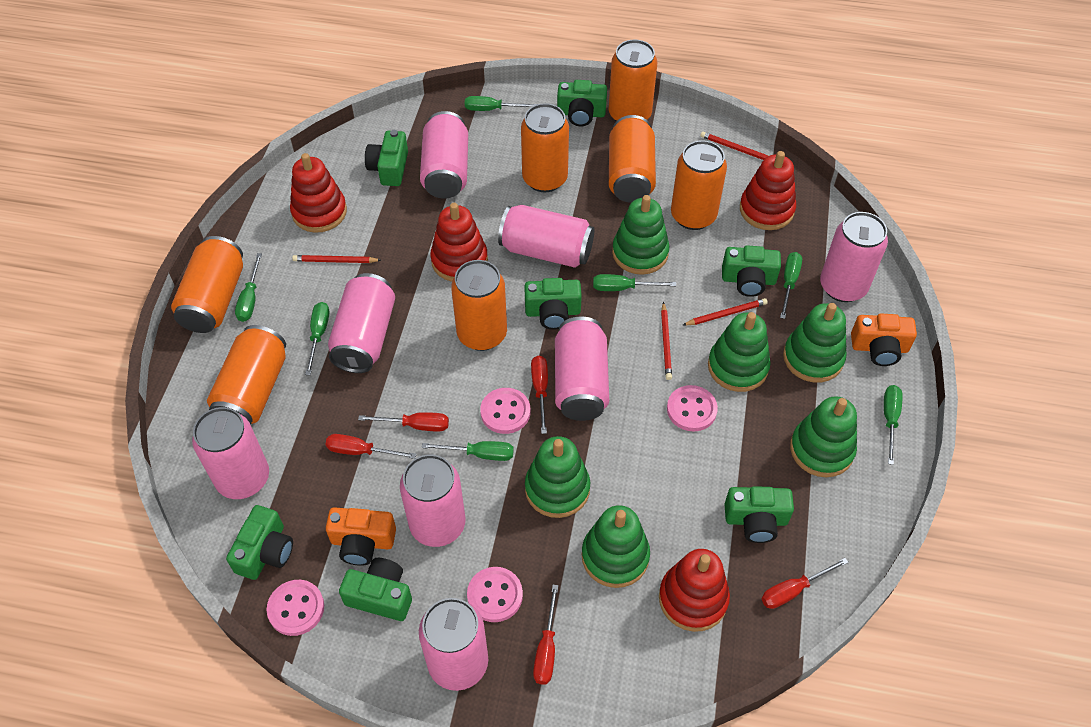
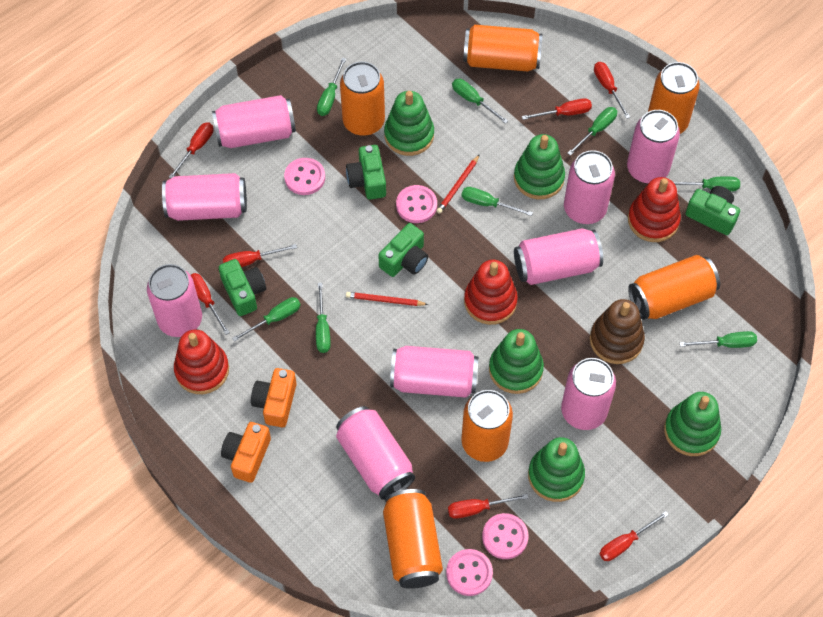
brown stacking toy: none = 0 -> [590,299,645,364] = 1
green camera: [226,505,293,580] [339,558,412,621] [365,130,408,186] [524,278,582,330] [557,80,607,126] [722,245,781,297] [725,486,794,543] = 7 -> [219,259,266,316] [346,145,386,200] [378,223,428,277] [686,186,740,235] = 4
green screwdriver: [235,253,262,322] [305,302,329,375] [422,441,514,461] [465,96,537,111] [593,274,676,291] [780,252,802,319] [884,385,902,465] = 7 -> [232,297,301,342] [316,283,331,353] [317,58,346,116] [452,79,508,124] [462,187,533,216] [567,107,617,156] [674,176,740,192] [680,331,757,348] = 8
green stacking toy: [525,436,590,518] [582,505,650,588] [612,195,669,275] [708,312,771,392] [783,303,847,383] [790,396,857,477] = 6 -> [384,91,434,156] [489,329,544,394] [514,134,565,199] [528,437,585,502] [664,392,721,456] = 5
orange can: [171,236,243,333] [207,325,286,425] [451,260,507,351] [521,103,569,192] [609,39,657,121] [609,115,656,203] [671,140,727,230] = 7 -> [340,61,385,136] [383,489,443,589] [461,390,513,462] [463,25,542,72] [628,255,720,320] [648,62,700,134] = 6
pink can: [192,407,269,499] [328,273,395,373] [400,454,466,547] [419,598,488,691] [420,111,468,198] [498,205,594,268] [555,317,609,421] [820,212,888,302] = 8 -> [147,264,202,337] [162,173,247,221] [212,95,296,148] [336,406,415,500] [390,346,478,398] [514,228,603,285] [561,358,616,430] [564,150,615,224] [627,110,680,184] = 9
red pencil: [292,255,381,263] [661,302,672,380] [683,298,768,325] [700,132,768,160] = 4 -> [346,292,429,306] [437,154,480,214] = 2
red screwdriver: [326,434,417,459] [358,412,449,431] [531,356,548,434] [533,585,559,685] [762,558,849,609] = 5 -> [169,122,214,178] [191,273,230,335] [223,244,297,267] [448,494,528,519] [522,98,592,120] [594,62,630,119] [600,511,669,561] = 7
red stacking toy: [290,153,347,233] [430,203,488,282] [659,549,730,632] [740,151,796,230] = 4 -> [174,330,229,394] [464,260,518,325] [628,177,681,242] = 3

